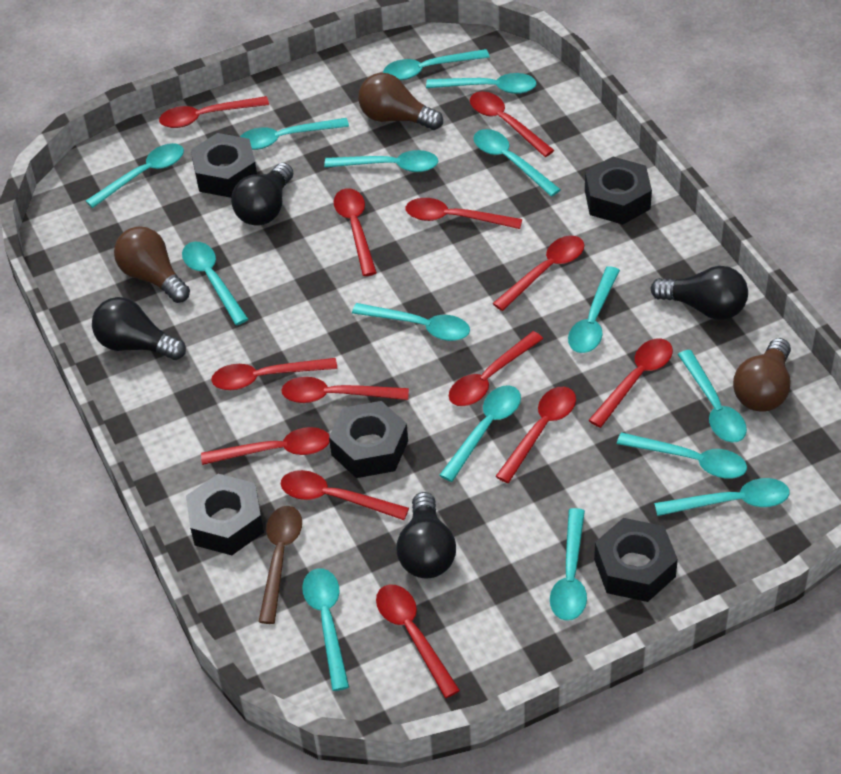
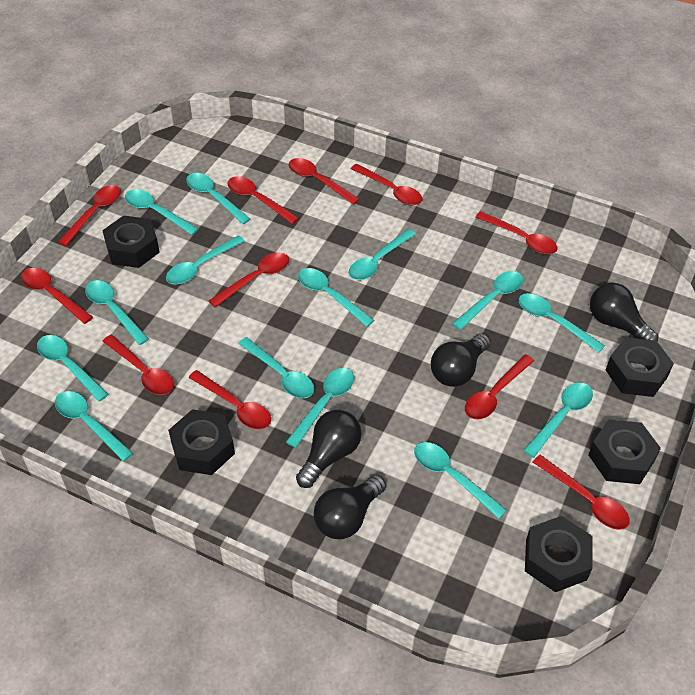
brown light bulb: [114,226,190,303] [358,73,443,130] [733,338,791,412] = 3 -> none = 0
brown spoon: [259,506,302,624] = 1 -> none = 0
red spoon: [159,96,269,128] [201,427,330,465] [211,358,337,390] [281,377,409,403] [281,470,409,520] [334,188,377,276] [376,584,460,698] [406,198,522,229] [449,331,543,406] [470,91,554,157] [492,236,584,311] [495,387,576,483] [588,339,673,428] = 13 -> [21,268,93,324] [58,185,121,246] [103,335,174,395] [189,370,271,429] [209,253,289,307] [227,176,299,224] [289,158,360,205] [351,164,422,206] [465,354,534,419] [476,211,558,254] [533,455,630,530] = 11
turquoise spoon: [86,143,184,208] [182,242,248,325] [240,118,349,150] [302,568,349,691] [324,150,438,172] [352,303,470,341] [383,49,490,80] [426,73,537,94] [439,385,521,482] [473,129,561,197] [550,508,587,621] [568,266,620,353] [617,432,747,478] [654,478,790,516] [678,350,747,443] = 15 -> [37,335,109,401] [55,391,133,461] [85,280,149,345] [125,189,199,235] [166,235,245,285] [186,173,250,224] [238,337,314,399] [286,368,354,448] [298,268,375,327] [349,229,416,280] [414,442,507,519] [452,271,523,330] [519,293,605,352] [523,383,593,458] = 14

